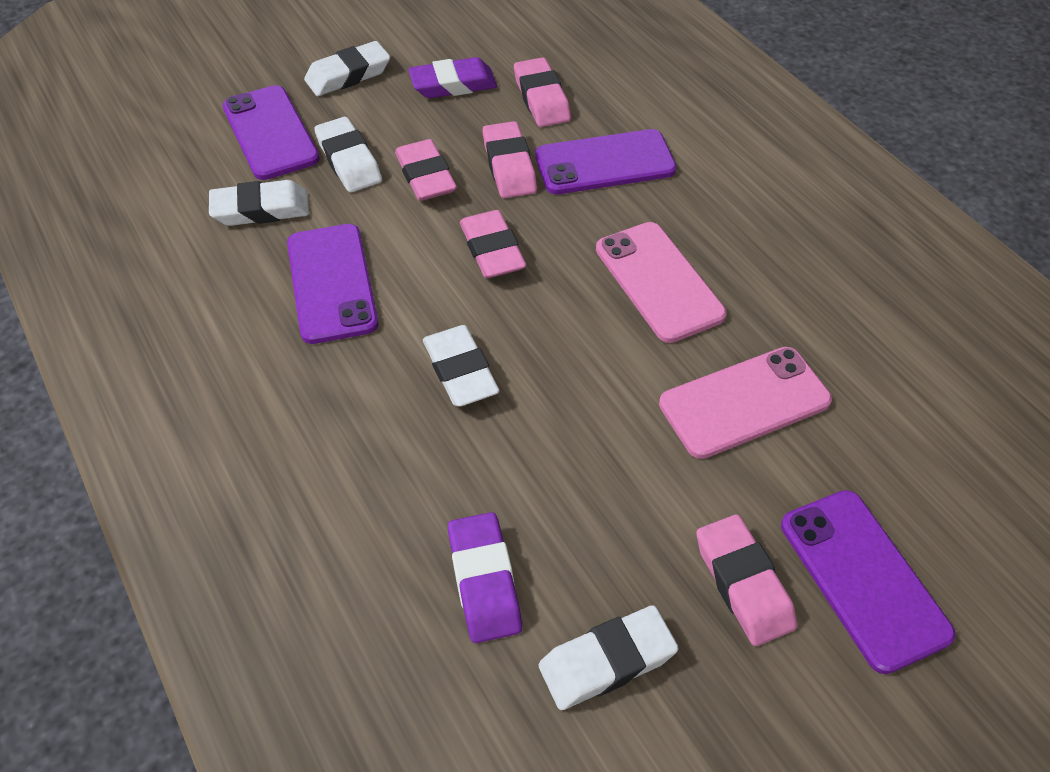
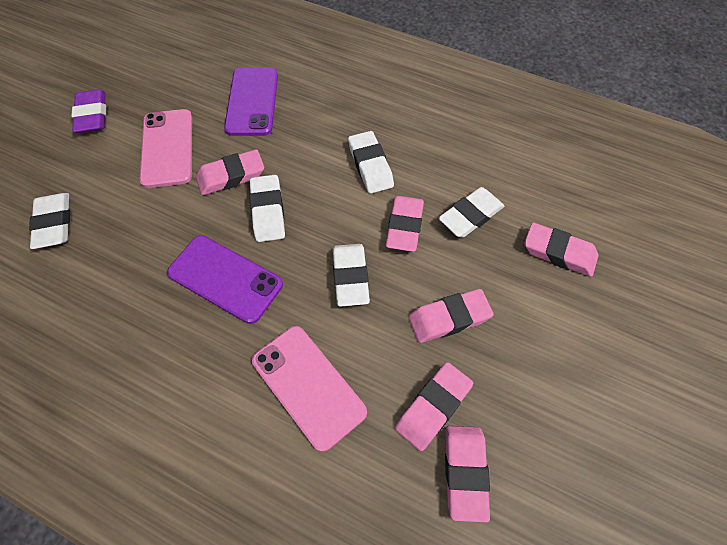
pink eraser: [395,139,457,201] [460,210,526,278] [483,121,537,198] [514,57,571,127] [696,514,797,646] = 5 -> [196,149,264,195] [386,196,424,252] [395,362,473,451] [408,289,494,343] [445,426,490,522] [524,223,598,277] = 6
purple eraser: [408,57,497,98] [448,512,522,643] = 2 -> [71,89,106,133] = 1
purple phone: [222,85,320,180] [287,224,378,344] [535,129,677,194] [781,490,956,674] = 4 -> [167,235,283,324] [224,67,278,136] = 2

